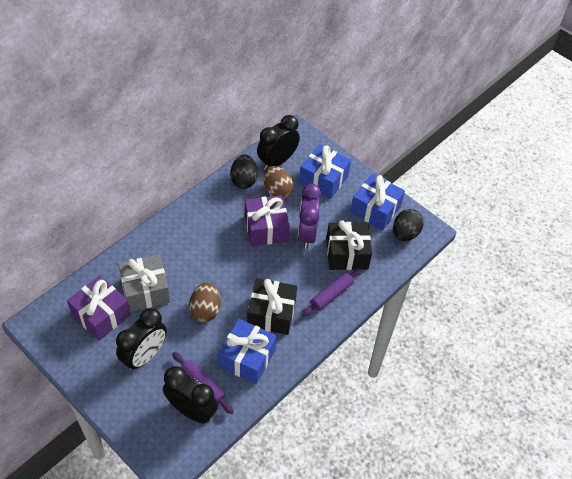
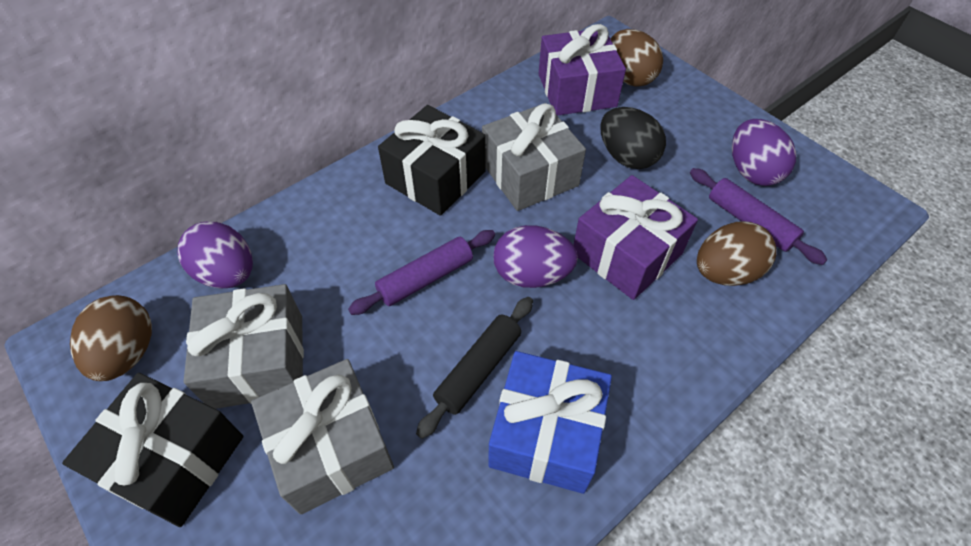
black clock: [116,308,167,371] [163,366,218,423] [257,115,300,170] = 3 -> none = 0
black egg: [230,154,258,189] [393,209,424,241] = 2 -> [600,107,666,169] = 1
black rolling pin: none = 0 -> [416,297,533,439] = 1
blue gift: [218,319,277,384] [299,144,351,199] [350,174,405,230] = 3 -> [488,351,612,494] = 1
brown egg: [189,282,220,322] [264,166,294,199] = 2 -> [70,295,152,381] [611,29,663,87] [697,221,777,286] = 3
grey gift: [118,255,170,312] = 1 -> [183,284,304,409] [251,359,394,515] [482,103,586,211] = 3
purple clock: [298,184,321,249] = 1 -> none = 0
purple egg: none = 0 -> [178,221,253,289] [493,225,578,288] [732,119,796,186] = 3

